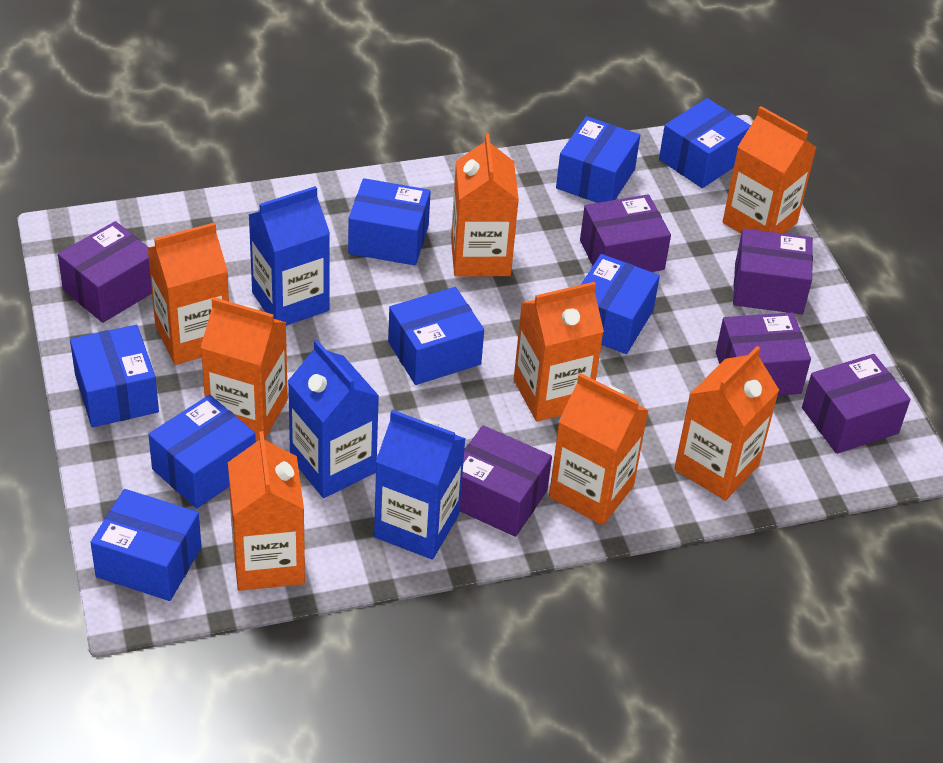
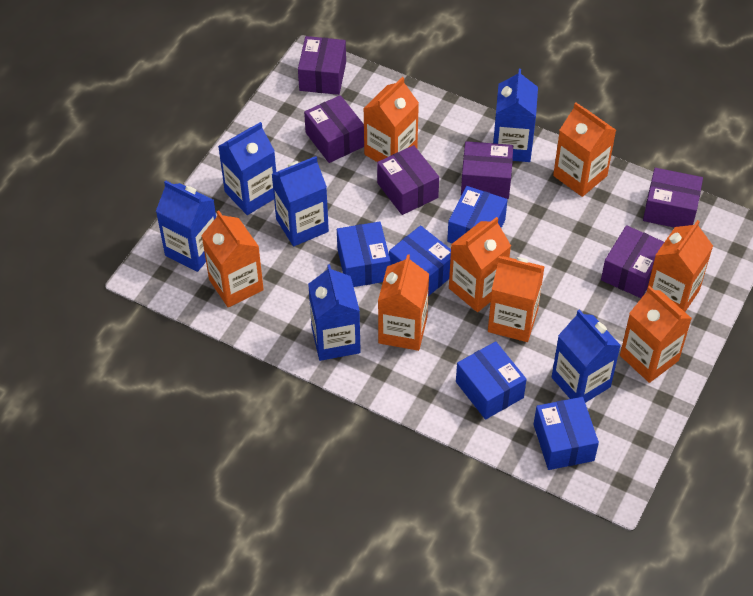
blue box: [70,325,159,427] [90,489,202,601] [148,395,256,508] [348,178,431,266] [388,287,484,385] [556,116,640,203] [581,254,660,354] [659,98,751,188] = 8 -> [337,222,391,287] [389,226,451,296] [447,186,507,243] [456,341,526,420] [534,397,599,470] = 5
blue carton: [249,186,330,326] [288,340,379,498] [374,410,466,560] = 3 -> [156,180,216,272] [218,122,276,215] [272,156,329,246] [308,264,361,361] [493,69,538,162] [552,309,621,403] = 6

